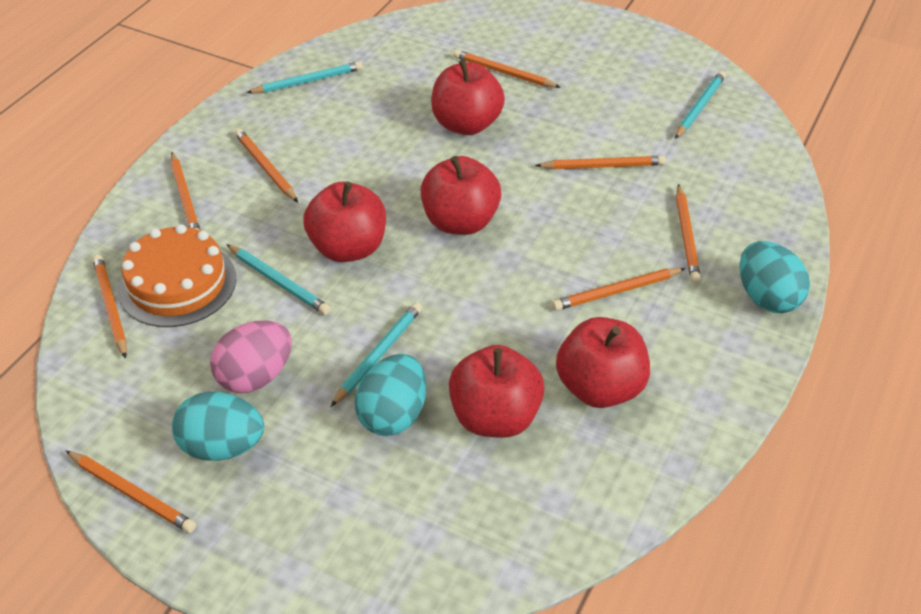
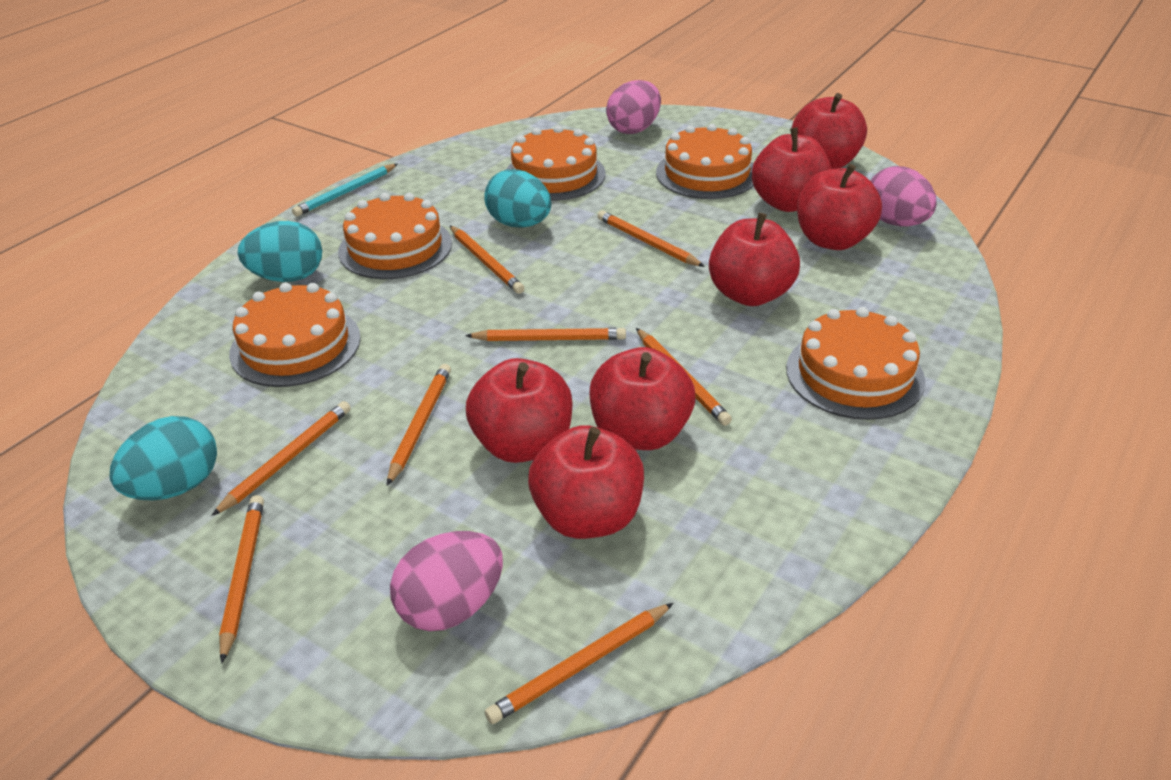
orange cake: [118,224,236,327] = 1 -> [229,283,361,387] [338,193,452,279] [506,125,606,201] [656,124,754,199] [786,307,925,420] = 5
pink egg: [210,320,292,393] = 1 -> [390,531,503,631] [606,80,661,134] [870,166,937,226] = 3
red apple: [303,181,386,262] [420,156,501,235] [431,59,505,135] [449,345,545,438] [556,317,650,408] = 5 -> [466,358,572,463] [528,425,644,539] [590,347,695,450] [709,213,800,306] [752,127,832,212] [792,93,867,169] [797,164,882,250] = 7
turquoise pencil: [226,244,331,315] [246,61,363,93] [331,302,422,407] [675,71,726,139] = 4 -> [292,164,398,217] = 1

